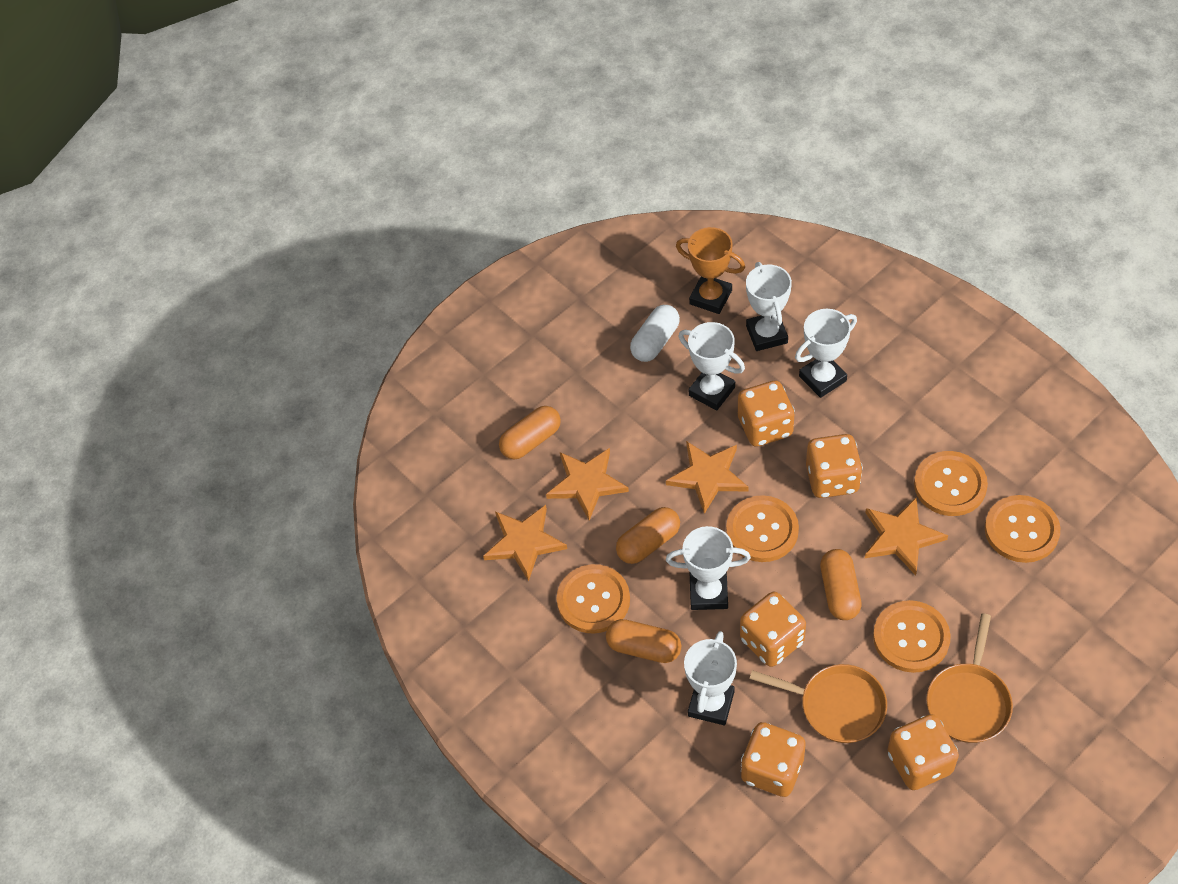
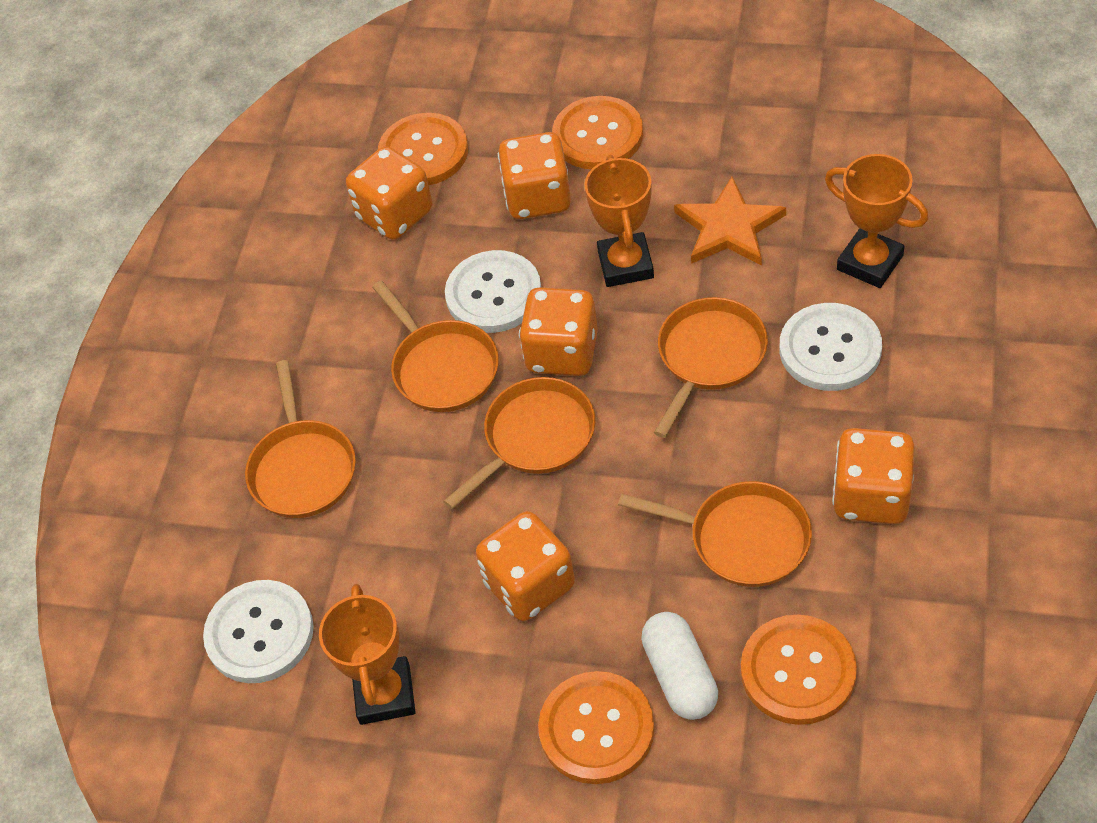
orange button: [557,564,630,634] [726,495,799,562] [873,600,951,673] [914,451,988,516] [985,495,1060,563] = 5 -> [378,113,468,185] [538,671,654,784] [552,96,643,169] [741,615,857,725] = 4
orange capsule: [499,406,561,460] [606,619,681,663] [616,507,680,564] [820,549,862,620] = 4 -> none = 0
orange pan: [749,664,887,743] [927,613,1013,743] = 2 -> [245,360,356,518] [372,281,499,412] [443,377,596,509] [618,481,812,587] [654,297,768,438] = 5
orange star: [483,505,567,581] [546,448,629,521] [666,441,749,514] [865,498,948,576] = 4 -> [674,176,786,266] = 1
orange trophy: [676,227,745,314] = 1 -> [319,584,416,725] [585,155,654,287] [825,154,928,288] = 3
white button: none = 0 -> [203,580,314,683] [445,250,541,333] [780,303,882,391] = 3
white trophy: [666,526,751,610] [679,322,745,410] [684,631,737,725] [746,262,792,351] [795,309,857,398] = 5 -> none = 0

